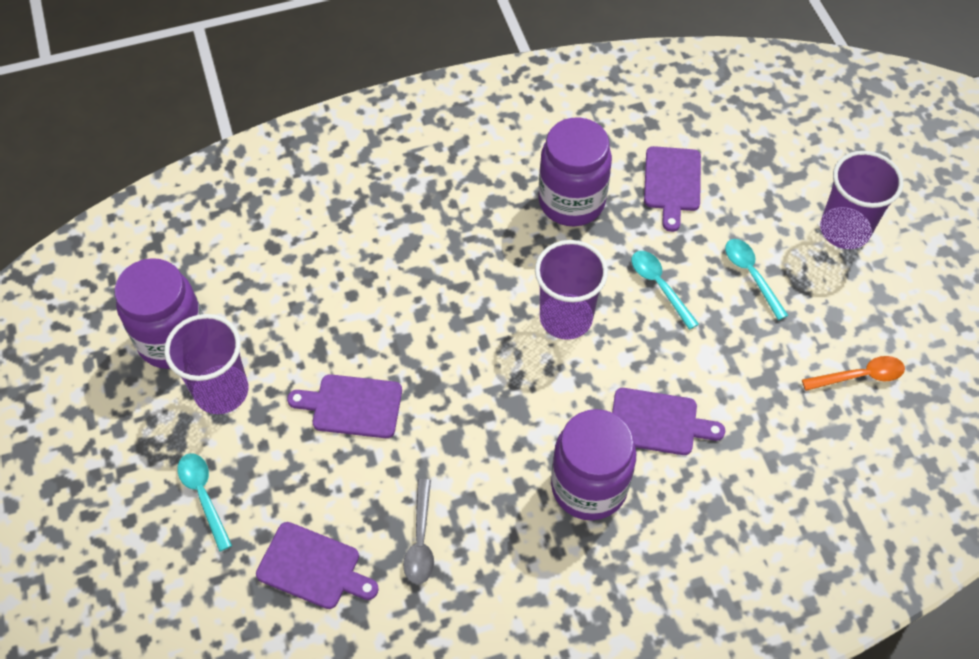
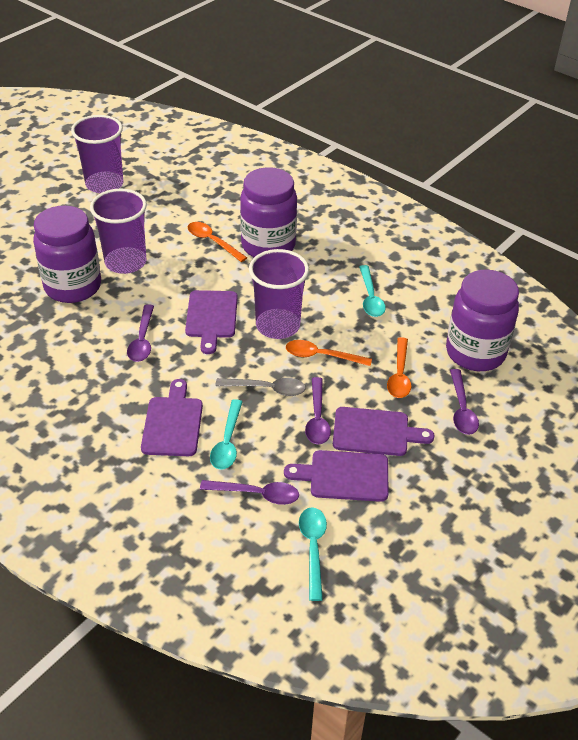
orange spoon: [802,356,905,391] = 1 -> [188,222,247,262] [286,340,372,366] [387,337,411,398] = 3
purple spoon: none = 0 -> [127,304,154,362] [200,480,299,505] [305,377,331,444] [450,369,479,435] = 4

